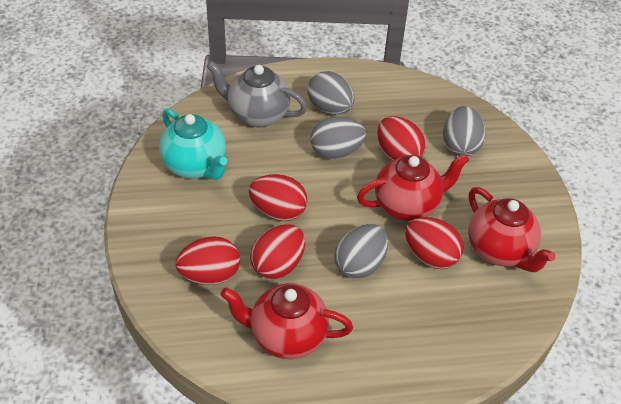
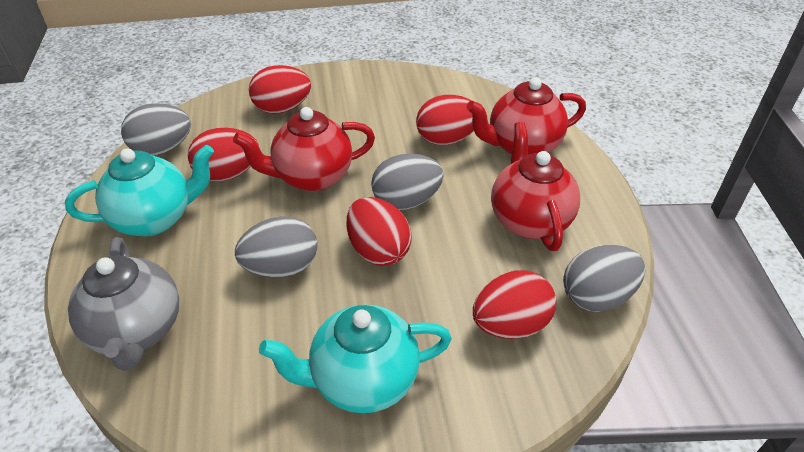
turquoise teapot: [159,108,227,180] = 1 -> [65,145,214,236] [259,305,452,413] = 2

